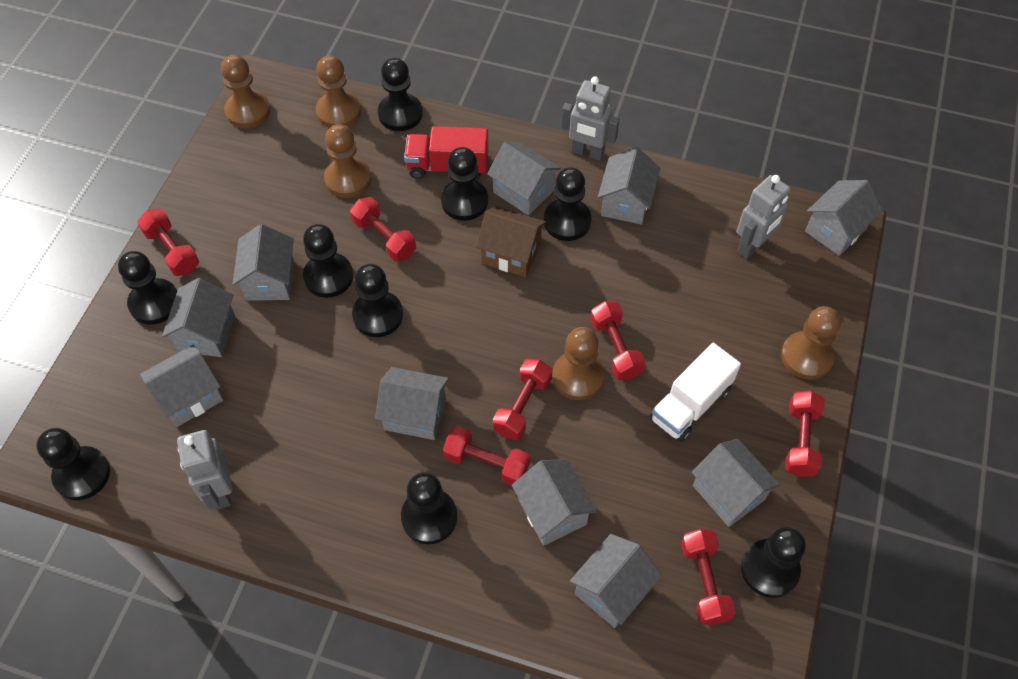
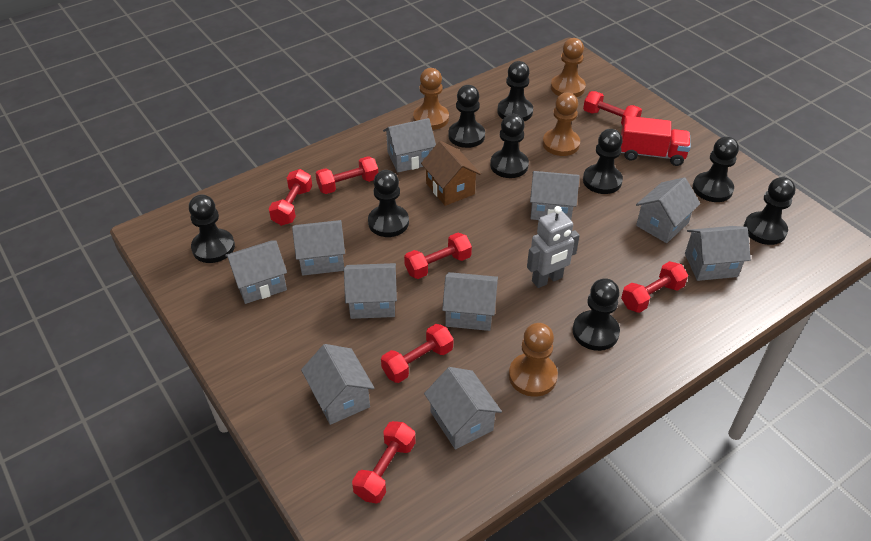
brown pawn: [221,55,271,128] [316,55,361,128] [324,124,371,198] [552,327,605,400] [781,306,841,380] = 5 -> [413,68,449,130] [509,323,558,397] [543,93,580,156] [551,38,586,97] = 4
grey robot: [177,430,232,509] [561,77,620,160] [737,175,791,259] = 3 -> [527,206,580,288] = 1
white truck: [650,343,741,442] = 1 -> none = 0

